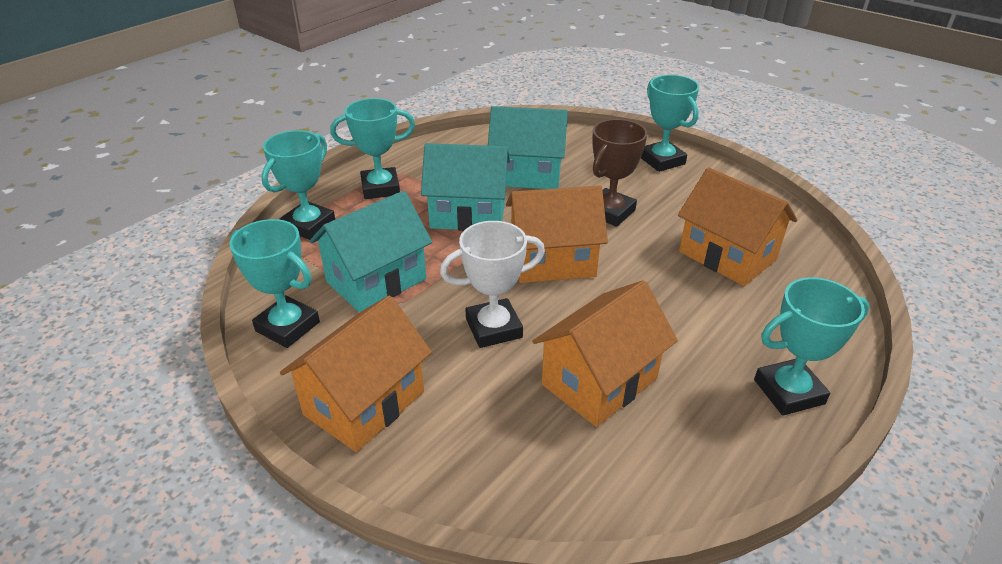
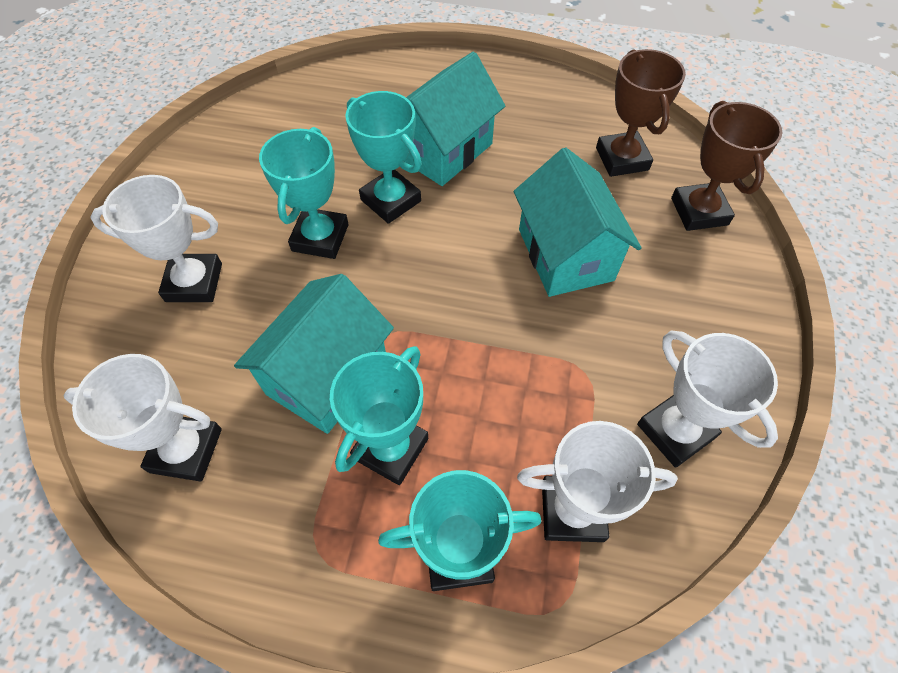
brown trophy: [592,119,647,227] = 1 -> [596,49,686,177] [671,101,783,231] = 2
orange house: [280,295,432,452] [506,186,608,283] [532,280,678,427] [678,167,797,286] = 4 -> none = 0
turquoise trophy: [229,219,320,348] [261,130,335,240] [330,98,415,199] [641,75,699,172] [754,277,870,416] = 5 -> [259,127,349,259] [330,346,428,485] [345,91,422,224] [378,470,541,591] = 4
white trophy: [440,221,545,348] = 1 -> [64,354,222,482] [90,175,222,302] [517,421,678,542] [637,331,778,468] = 4

